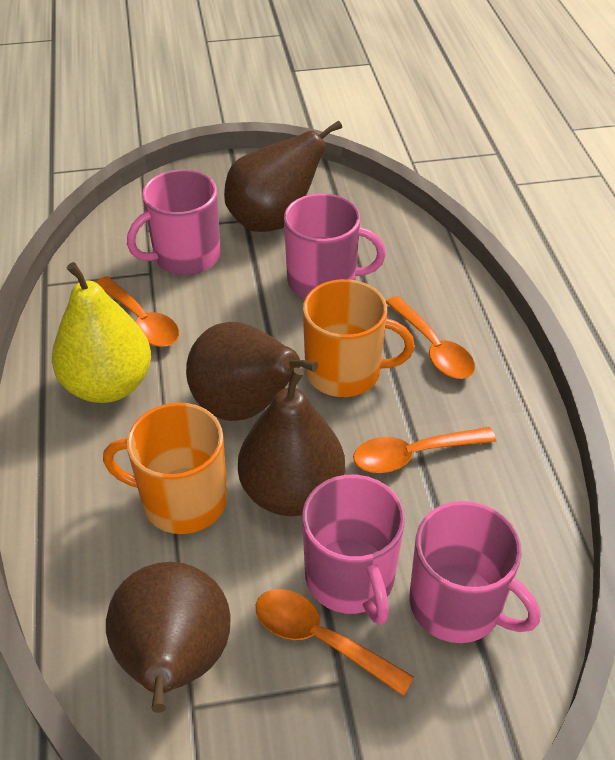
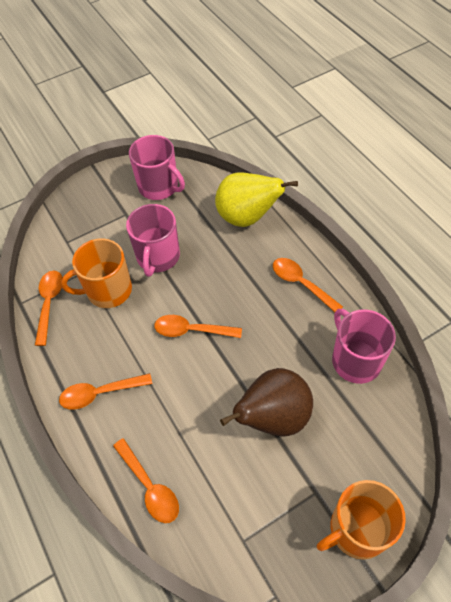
brown pear: [106,562,231,713] [186,322,318,421] [224,121,342,232] [238,368,345,516] = 4 -> [220,368,313,437] = 1
orange spoon: [96,276,179,347] [256,589,414,696] [353,427,496,473] [386,296,475,379] = 4 -> [35,271,63,346] [59,373,152,410] [113,438,179,523] [154,315,242,338] [273,258,343,312] = 5
pink mug: [127,169,220,275] [284,193,386,298] [302,475,405,625] [409,501,540,643] = 4 -> [126,204,180,277] [129,135,185,200] [332,309,396,384] = 3

